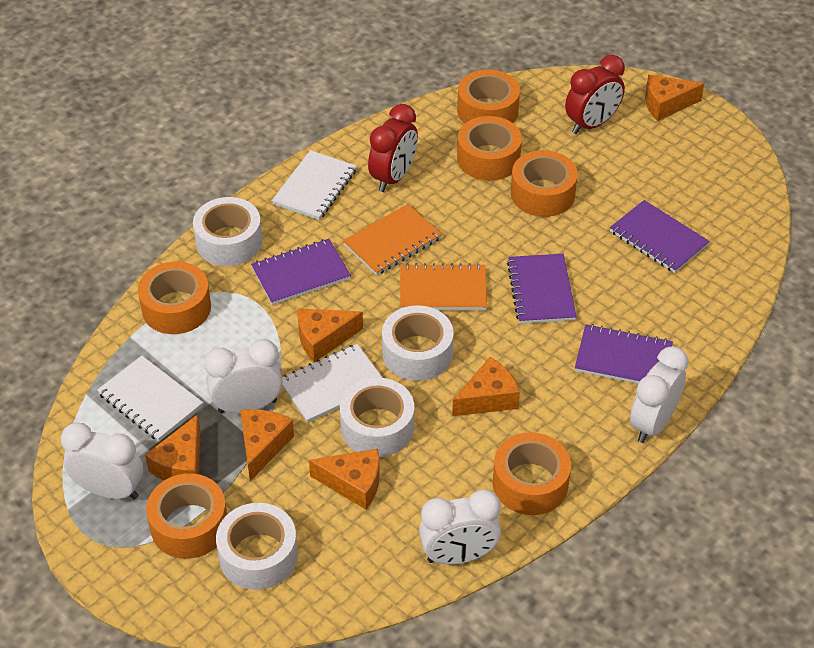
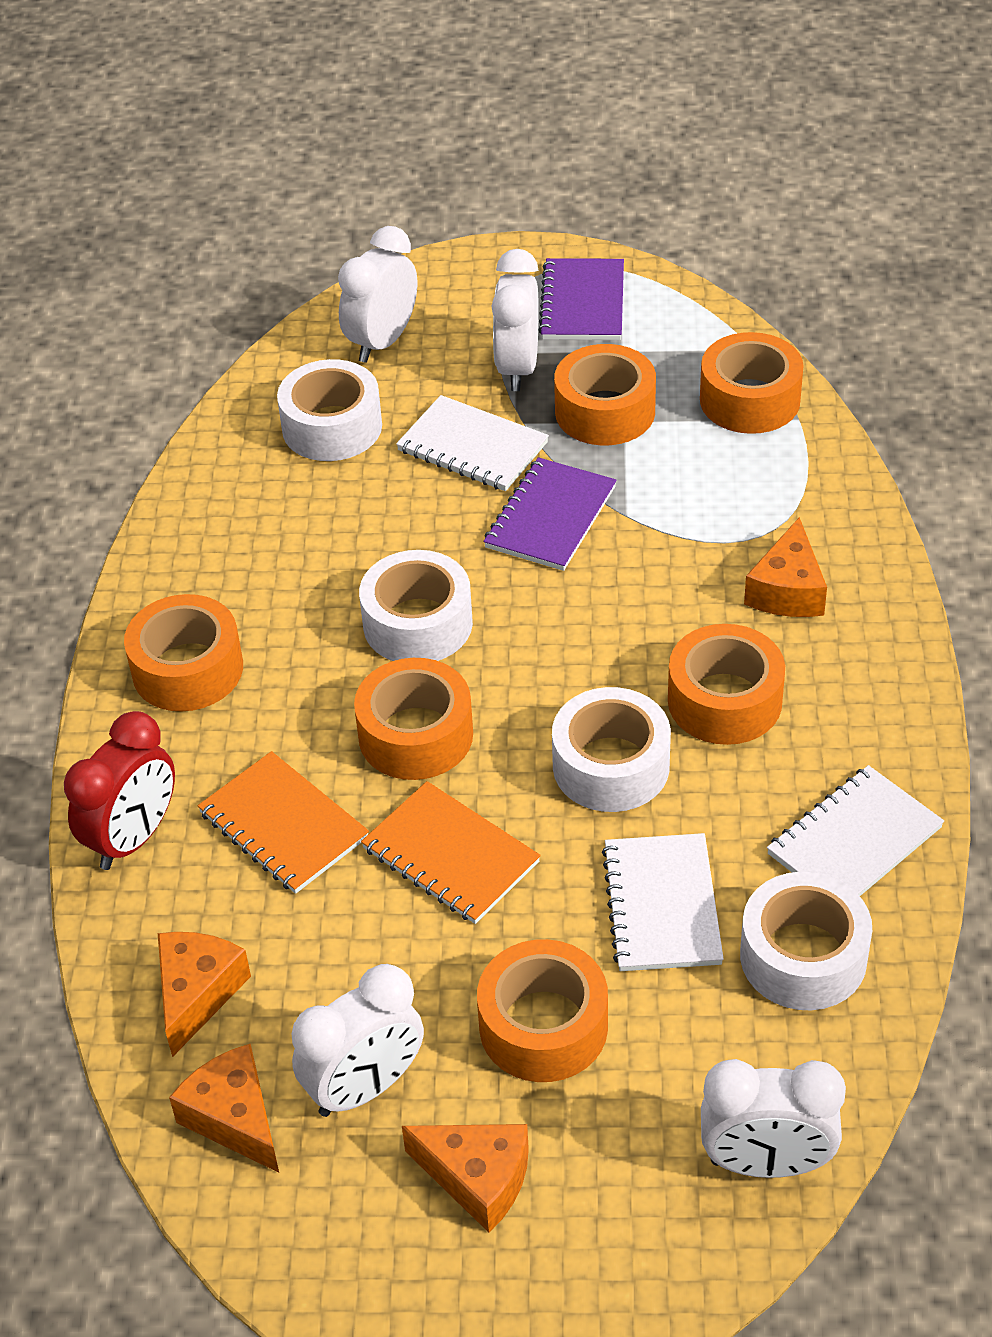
orange cheese: [145,414,200,480] [240,409,294,481] [298,308,363,363] [309,449,380,510] [452,357,520,416] [645,75,705,121] = 6 -> [158,932,251,1057] [169,1044,279,1173] [402,1124,529,1232] [744,517,827,617] = 4
purple notebook: [251,239,351,305] [507,254,577,324] [575,324,673,384] [610,200,710,273] = 4 -> [484,457,617,571] [538,258,624,340] = 2
red clock: [368,104,418,192] [565,55,625,134] = 2 -> [64,711,175,870] = 1

